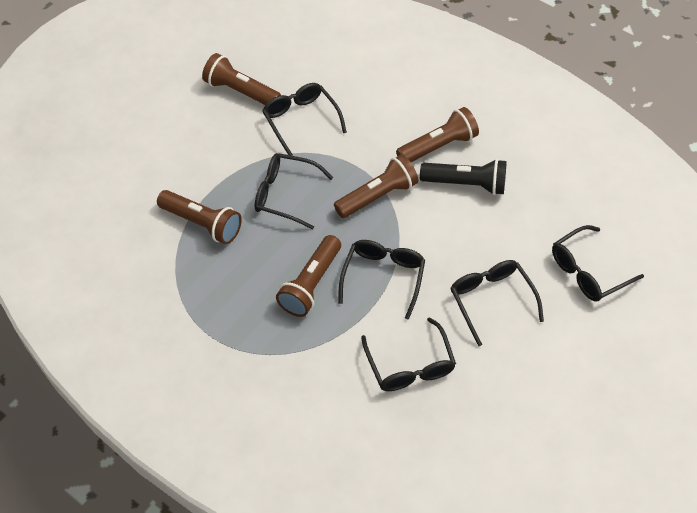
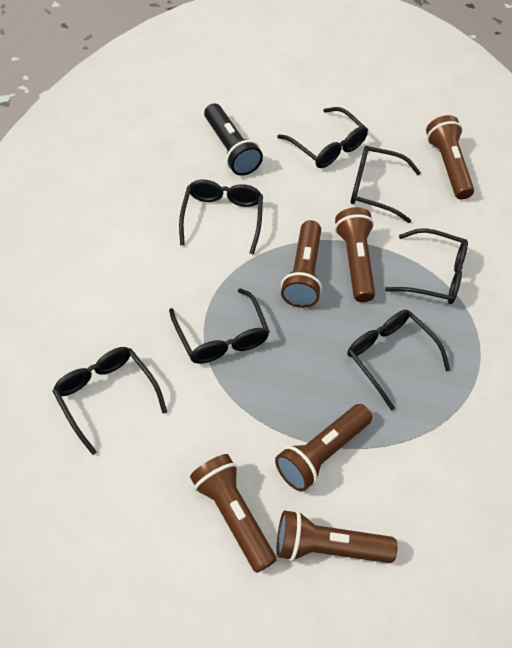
black glasses: [255,153,333,230] [262,83,347,156] [338,240,425,320] [361,317,456,391] [451,260,544,346] [552,225,644,302] = 6 -> [52,347,167,455] [169,288,270,364] [179,180,263,255] [277,107,368,168] [347,310,450,411] [350,146,421,223] [385,228,468,304] = 7
brown flashlight: [157,190,242,244] [202,53,281,105] [276,235,341,317] [334,154,418,218] [396,107,479,162] = 5 -> [190,454,276,573] [275,404,372,492] [277,510,397,563] [281,220,322,308] [335,207,375,302] [426,115,474,200] = 6

